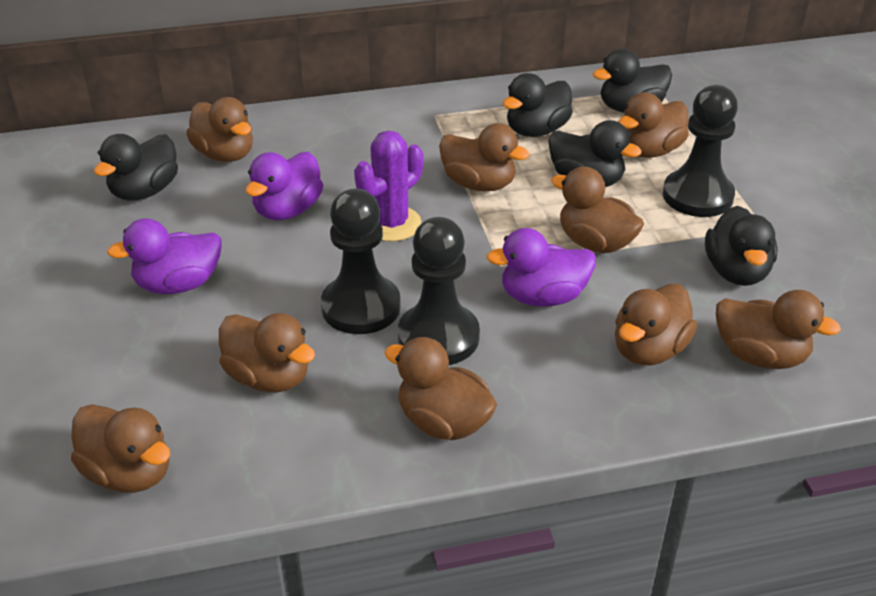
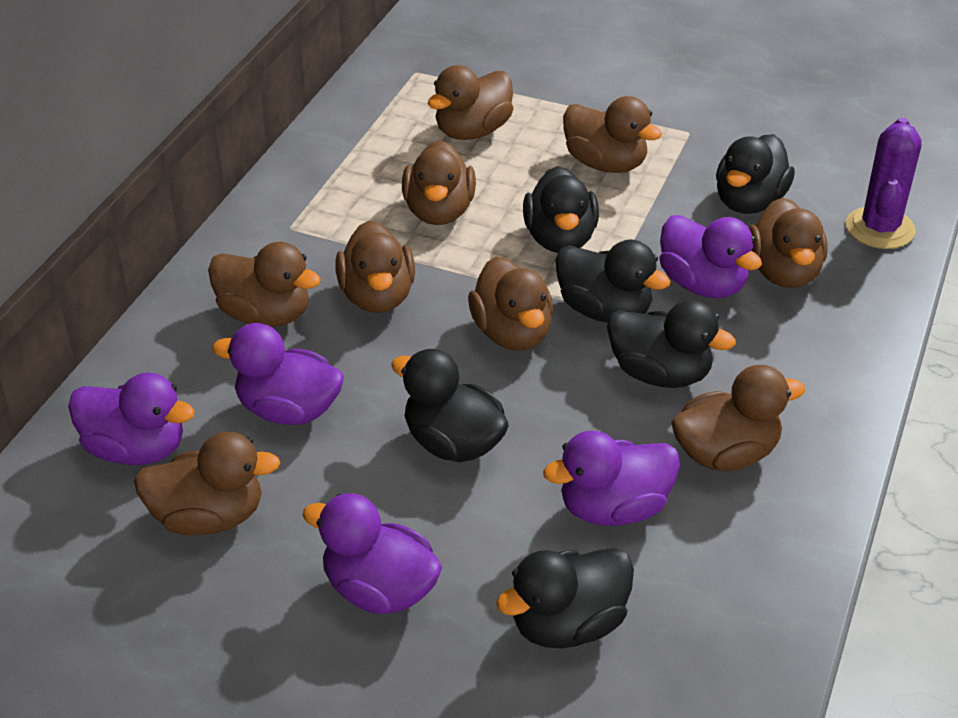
black duck: [94,134,178,201] [503,73,573,137] [548,120,642,187] [593,49,672,113] [705,206,778,286] = 5 -> [391,349,509,462] [496,548,634,649] [523,166,599,253] [555,240,671,323] [607,300,736,388] [716,134,795,214] = 6
black pawn: [321,189,401,334] [398,217,480,365] [663,85,738,217] = 3 -> none = 0
purple duck: [107,218,221,294] [245,152,323,220] [486,228,596,307] = 3 -> [68,372,195,465] [212,323,344,425] [302,493,442,614] [543,431,680,526] [659,215,762,298] = 5

